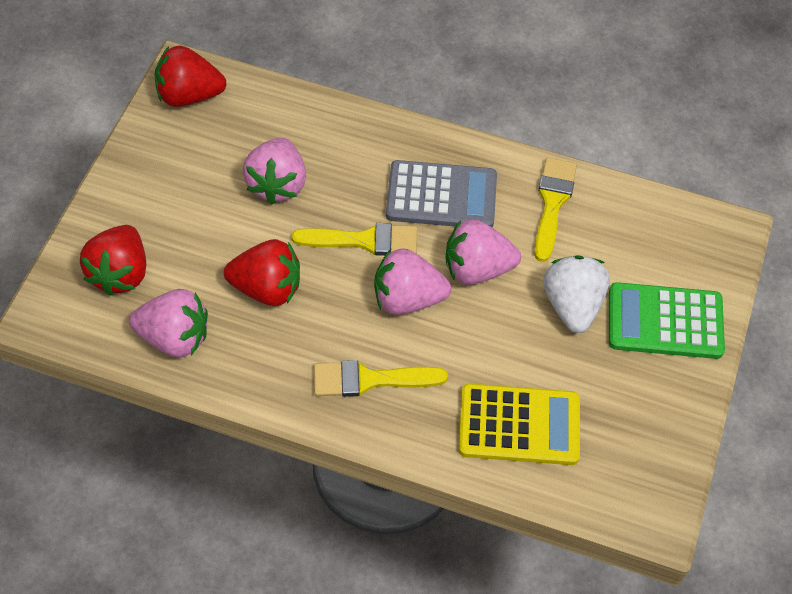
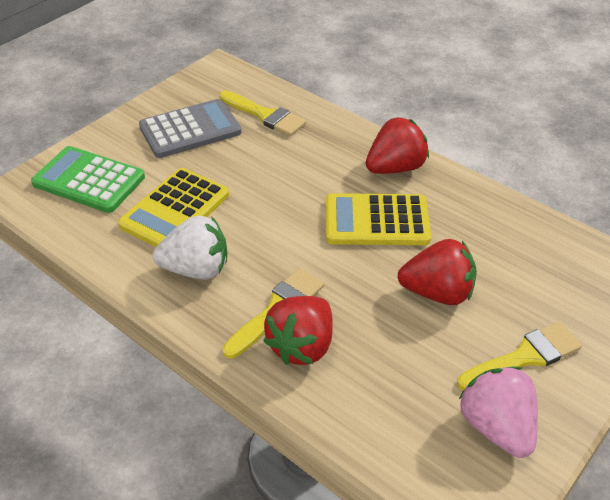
pink strawberry: [129,289,208,357] [243,138,306,204] [374,248,451,315] [446,219,521,285] = 4 -> [459,367,538,458] = 1
yellow calculator: [459,384,580,465] = 1 -> [118,168,229,247] [326,193,431,245] = 2

